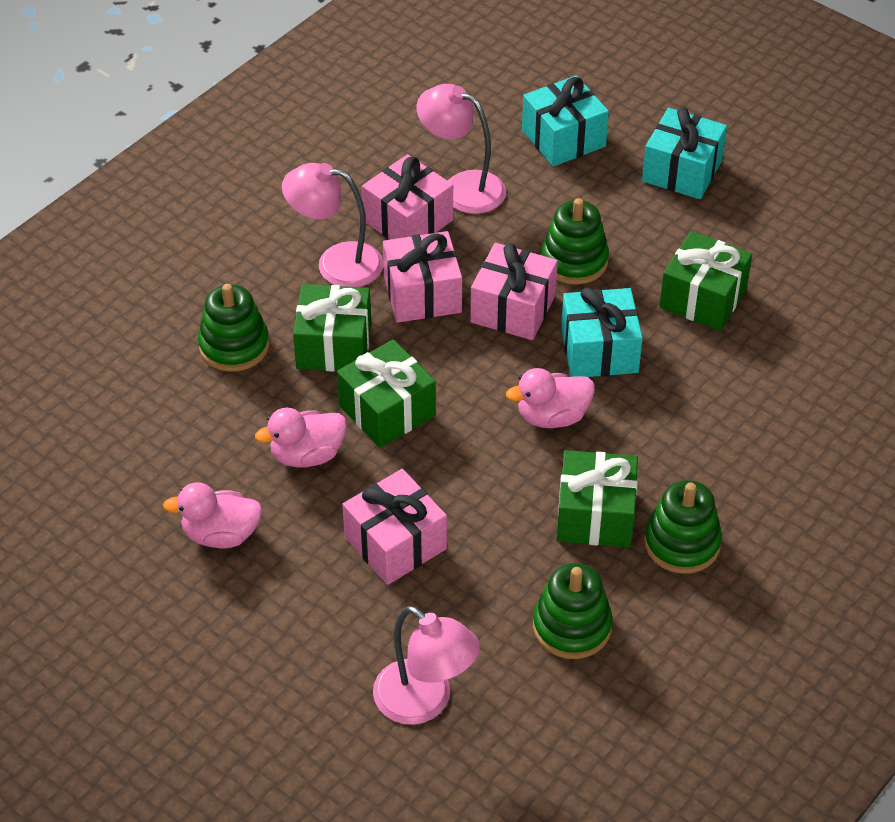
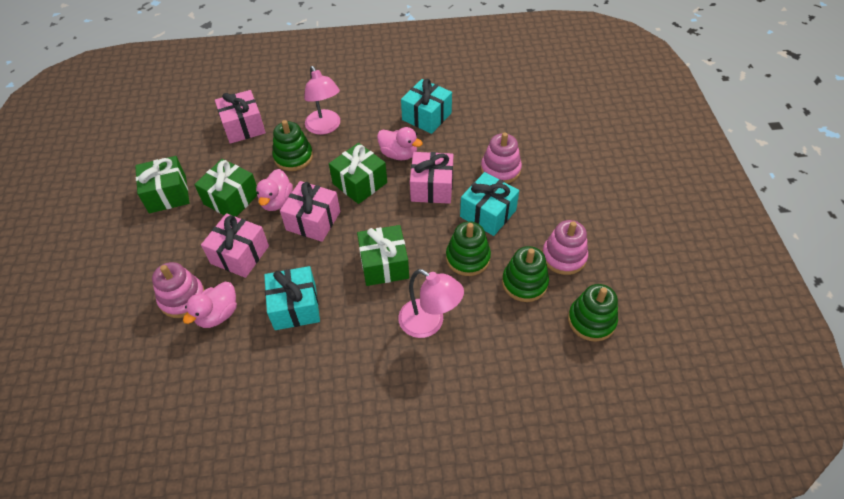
pink lamp: [282,163,383,287] [373,606,480,725] [417,84,506,214] = 3 -> [304,66,340,135] [398,269,464,338] = 2
pink stacking toy: none = 0 -> [152,262,205,318] [481,132,522,184] [542,220,588,275] = 3

